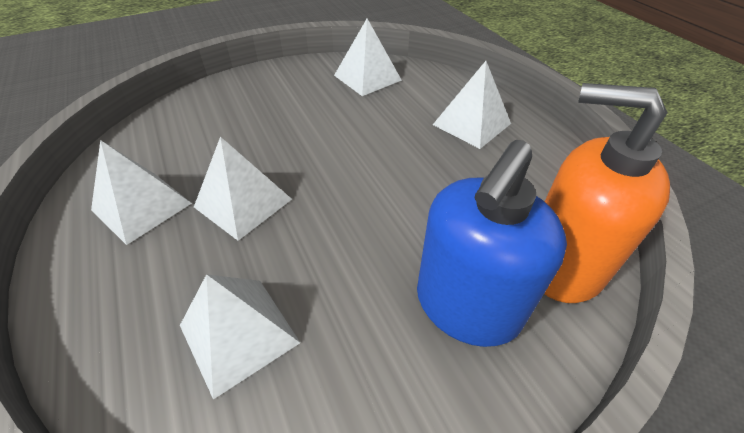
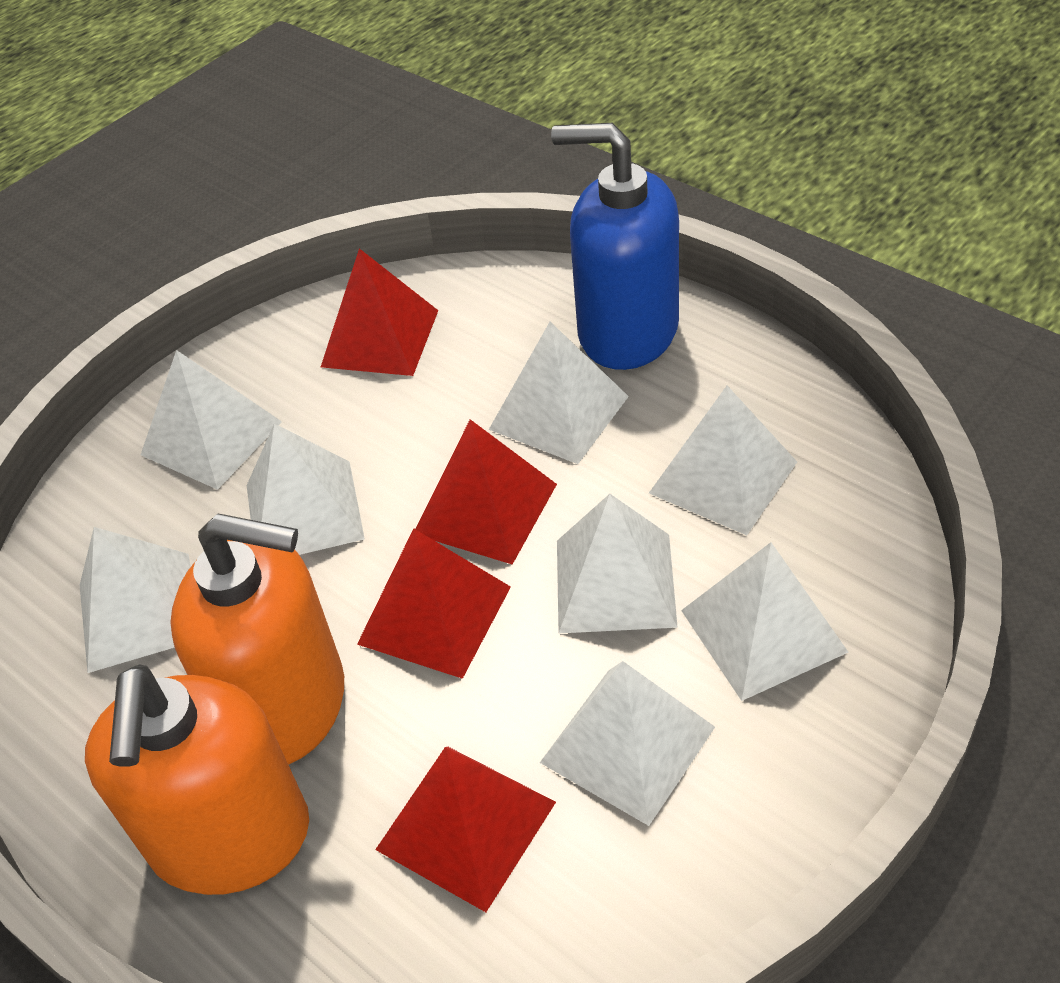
orange soap dispenser: [544,83,670,303] = 1 -> [85,664,309,895] [170,513,344,765] = 2
red pyramid: none = 0 -> [321,248,439,376] [357,528,511,679] [375,747,556,912] [416,419,557,565] = 4
white pyramid: [91,140,192,245] [180,274,300,400] [194,137,292,241] [334,19,402,96] [433,61,511,149] = 5 -> [80,527,191,673] [141,350,282,490] [247,424,365,555] [489,322,629,464] [540,661,715,826] [557,494,678,633] [649,386,797,535] [681,542,849,701] = 8

